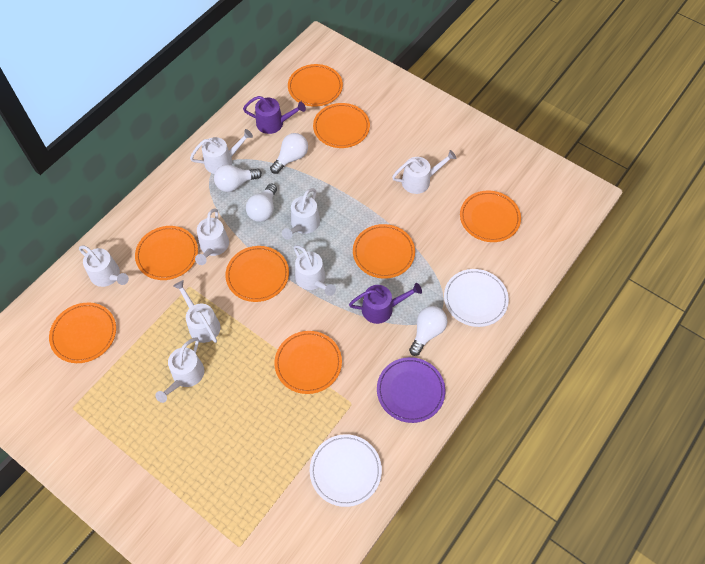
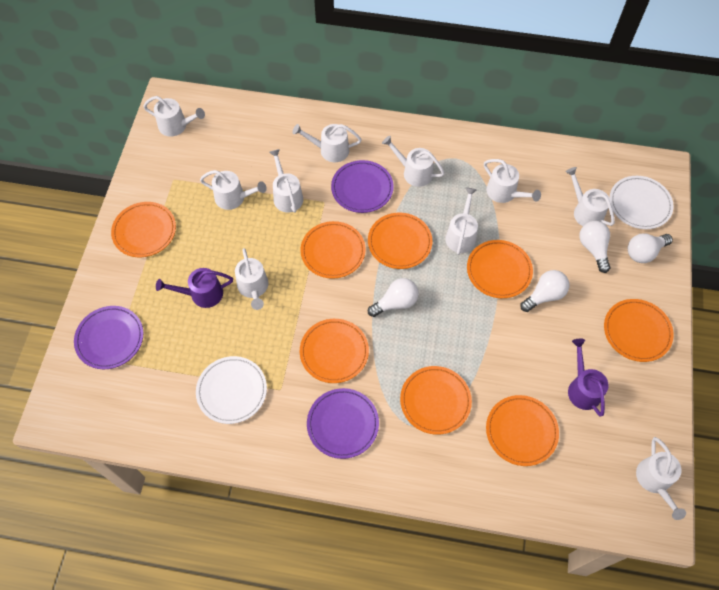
purple plate: [377,357,445,423] = 1 -> [74,306,143,369] [307,388,379,459] [331,160,394,213] = 3
white watering can: [79,246,129,287] [155,338,205,403] [173,280,220,343] [190,129,253,174] [195,208,229,265] [282,188,320,240] [294,245,336,296] [392,150,457,194] = 8 -> [143,96,205,136] [200,170,267,210] [235,248,268,310] [269,149,303,213] [293,124,362,162] [382,136,445,187] [445,187,478,255] [484,159,541,203] [566,167,615,226] [636,437,686,520] = 10

